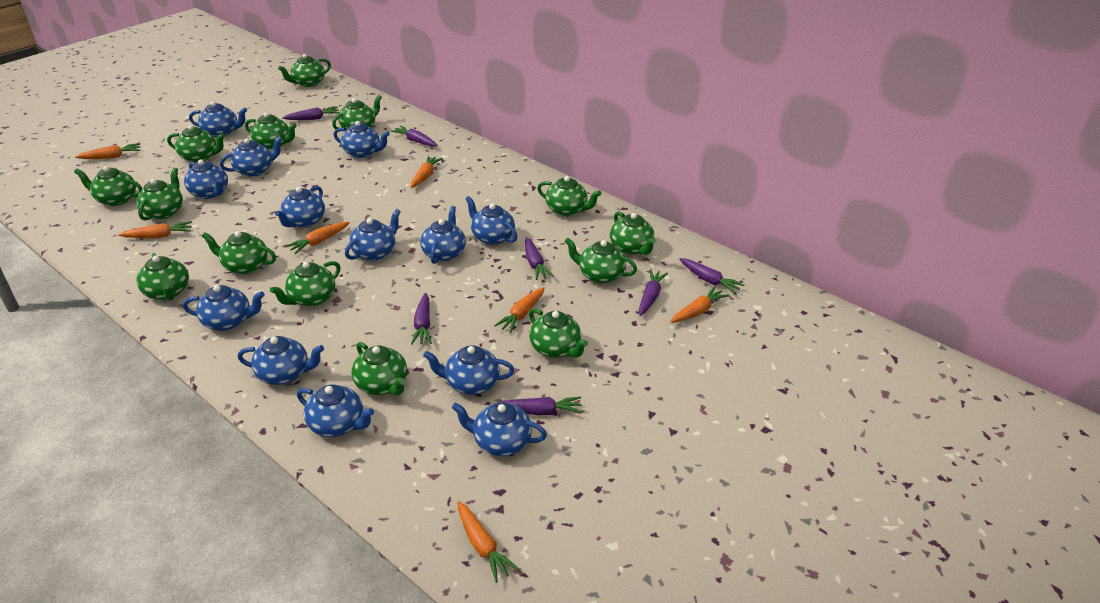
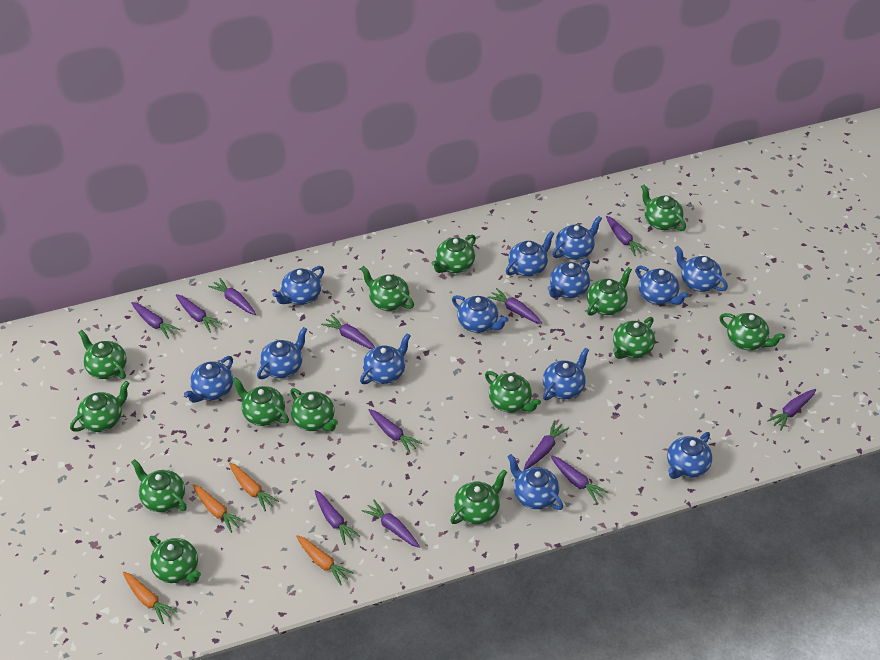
orange carrot: [75,143,141,159] [118,221,192,238] [285,222,350,254] [410,156,443,188] [457,501,519,583] [494,287,545,333] [670,286,729,323] = 7 -> [123,572,178,624] [193,484,245,533] [229,463,279,511] [296,535,354,585] = 4
purple carrot: [282,107,339,120] [390,125,438,147] [411,293,432,345] [498,397,582,415] [525,237,554,280] [639,269,668,316] [679,258,745,294] = 7 -> [131,302,180,339] [176,294,223,333] [208,278,256,315] [315,490,360,545] [321,314,375,349] [362,500,420,548] [369,409,422,454] [487,288,542,324] [524,420,569,470] [550,455,608,503] [606,216,647,256] [767,389,816,431] = 12

